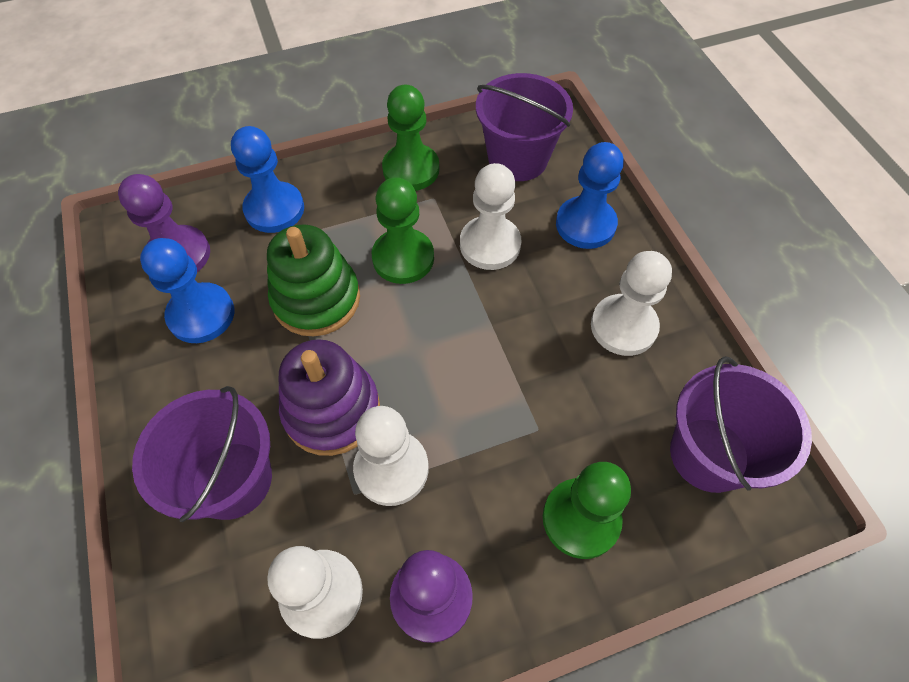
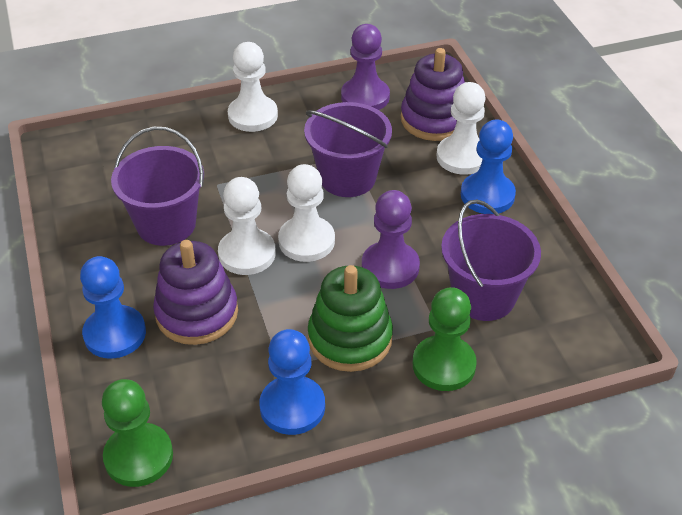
green pawn: [372,177,434,284] [382,85,439,191] [543,462,631,559] = 3 -> [102,379,173,487] [413,287,477,391] = 2
purple stacking toy: [279,339,380,456] = 1 -> [153,240,238,345] [401,48,465,141] = 2

